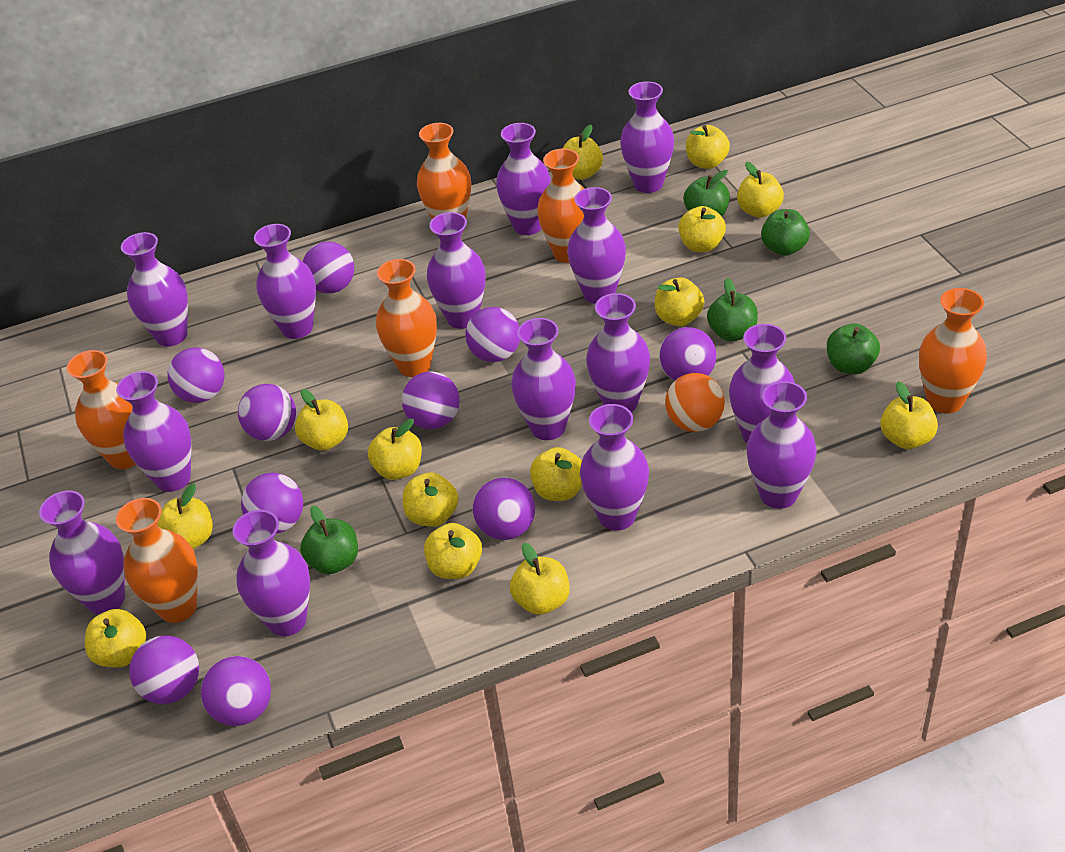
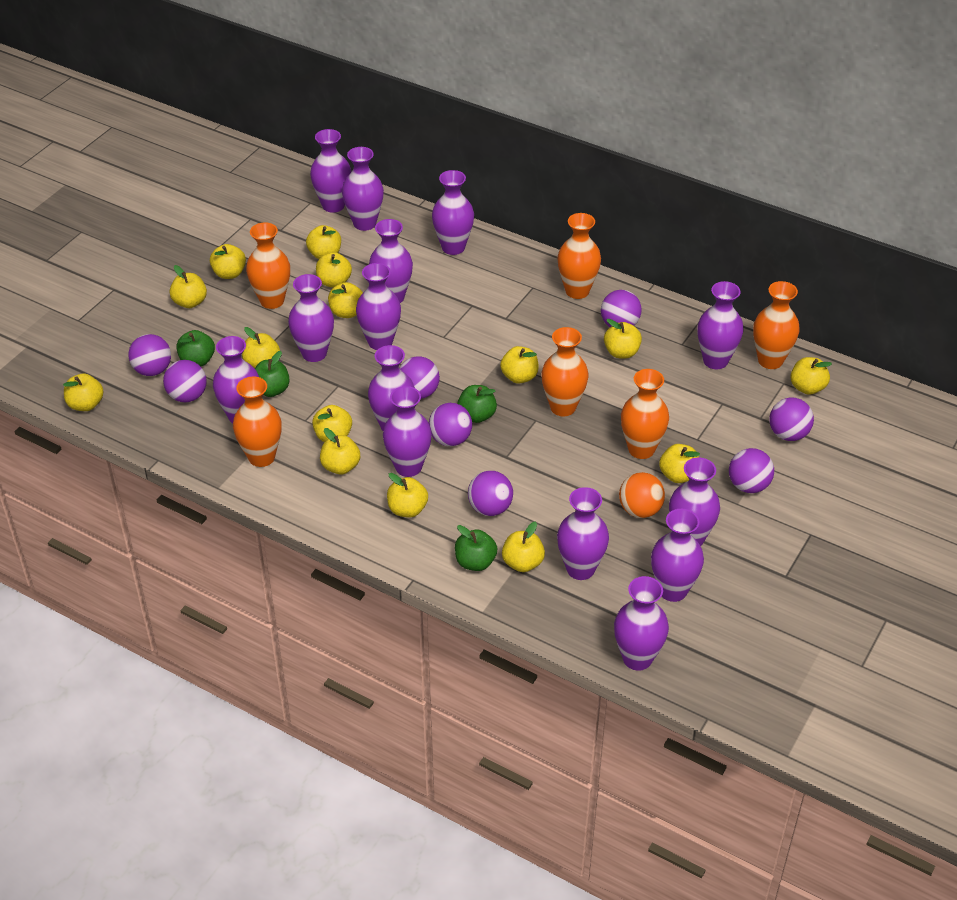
green apple: [300,506,358,574] [684,170,730,216] [707,278,758,341] [761,209,810,256] [827,324,880,374] = 5 -> [176,330,215,366] [255,351,289,397] [455,525,497,571] [457,385,497,423] = 4
purple ball: [129,635,199,704] [168,347,224,403] [201,656,271,726] [238,384,296,441] [241,473,303,534] [303,242,354,293] [402,371,460,429] [465,307,520,362] [473,477,535,540] [659,327,717,381] = 10 -> [129,334,171,376] [163,360,207,402] [399,356,440,399] [429,403,472,446] [468,471,513,516] [601,290,642,327] [729,448,774,493] [769,397,814,441] = 8
yellow apple: [85,609,146,667] [157,483,213,549] [295,389,348,451] [368,419,422,480] [403,472,458,527] [424,523,482,579] [510,543,570,615] [530,447,582,501] [562,125,603,180] [655,278,704,326] [678,206,726,252] [686,125,730,169] [737,162,784,218] [880,382,938,449] = 14 -> [63,374,104,411] [170,265,207,308] [210,244,246,279] [242,327,280,368] [306,225,341,259] [312,405,352,442] [316,252,352,287] [320,428,360,474] [328,282,363,318] [387,473,428,518] [500,346,539,384] [502,522,545,572] [604,319,642,359] [659,444,700,483] [791,357,832,395] = 15

